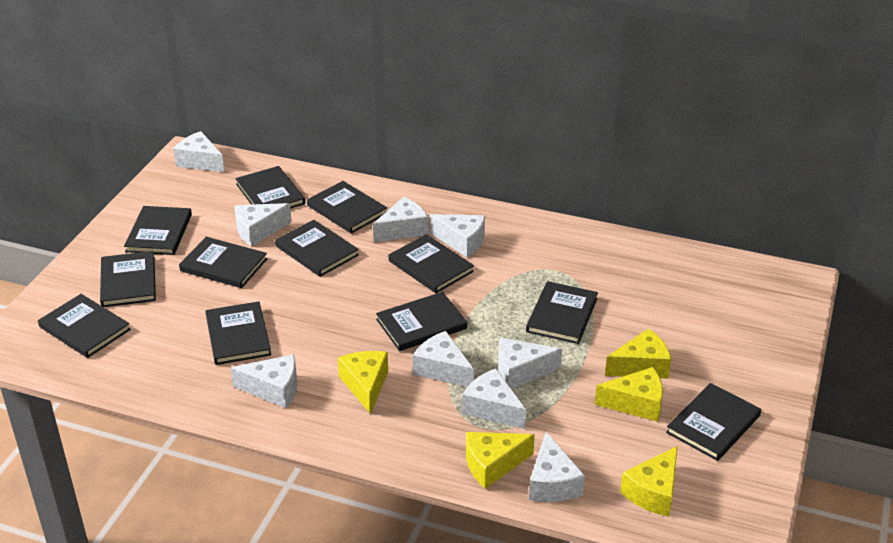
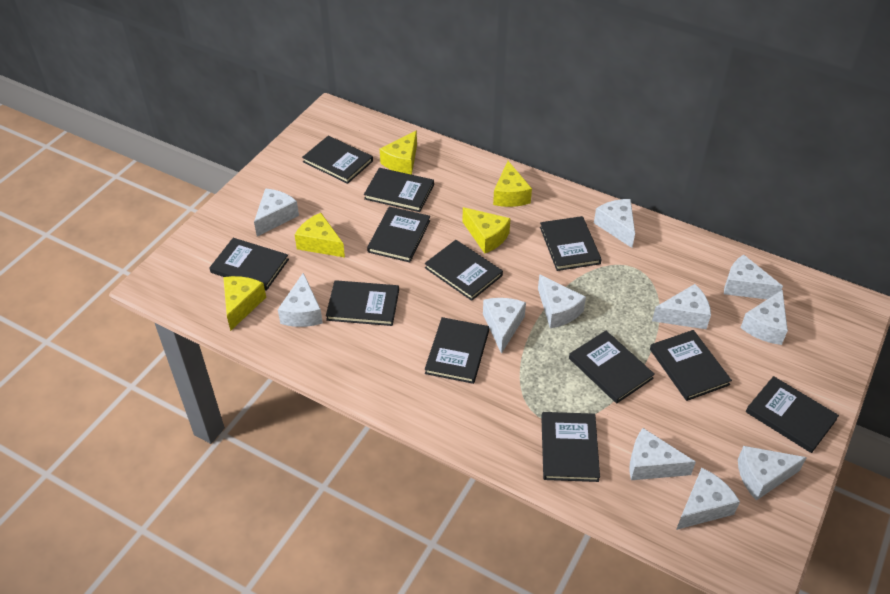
white cheese: [173,131,224,172] [230,354,297,408] [235,203,292,247] [373,197,428,242] [413,331,474,387] [429,214,485,257] [462,369,526,429] [498,338,562,389] [529,432,585,502] = 9 -> [254,188,299,237] [278,273,323,327] [483,298,526,354] [538,274,586,328] [594,199,635,248] [630,428,696,480] [652,284,711,329] [676,468,740,530] [724,255,783,299] [738,446,807,501] [740,290,788,345] = 11

